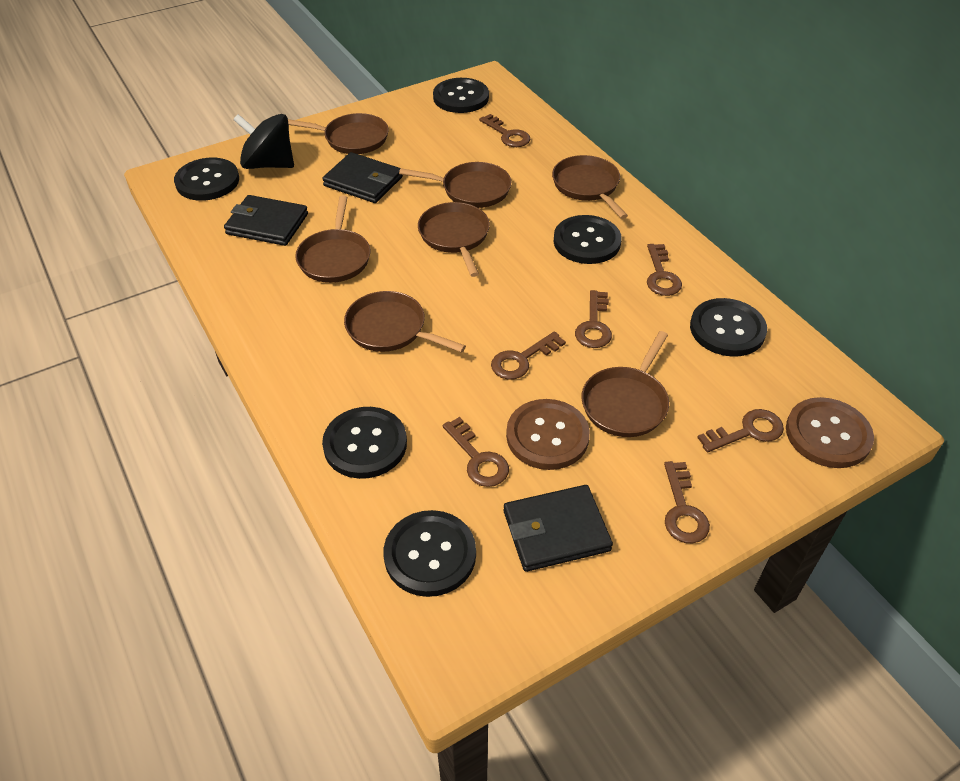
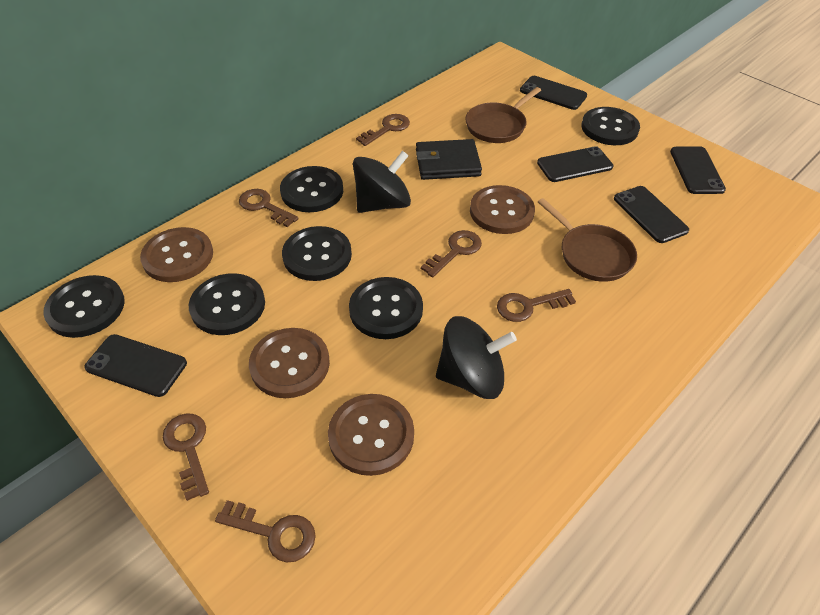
black phone: none = 0 -> [84,334,187,397] [520,76,587,110] [537,146,613,182] [614,186,689,243] [670,146,726,194] = 5
black spinning top: [233,114,294,169] = 1 -> [353,151,411,213] [436,316,517,399] = 2
black wallet: [224,195,308,246] [322,152,403,203] [504,485,613,572] = 3 -> [416,139,482,180] = 1
brown button: [506,399,590,470] [786,397,874,468] = 2 -> [140,227,213,282] [249,328,330,398] [328,394,414,476] [470,185,535,234] = 4
brown key: [442,417,509,487] [479,114,530,147] [491,331,566,380] [575,290,612,348] [647,244,682,296] [664,461,710,544] [697,409,784,453] = 7 -> [163,413,209,501] [215,500,316,562] [239,189,299,227] [356,114,410,146] [421,230,482,277] [497,289,576,322] = 6
brown pan: [288,113,389,154] [295,195,370,283] [344,291,466,353] [399,162,511,208] [418,202,490,277] [552,155,628,219] [582,331,669,437] = 7 -> [465,87,541,143] [538,198,637,282] = 2

